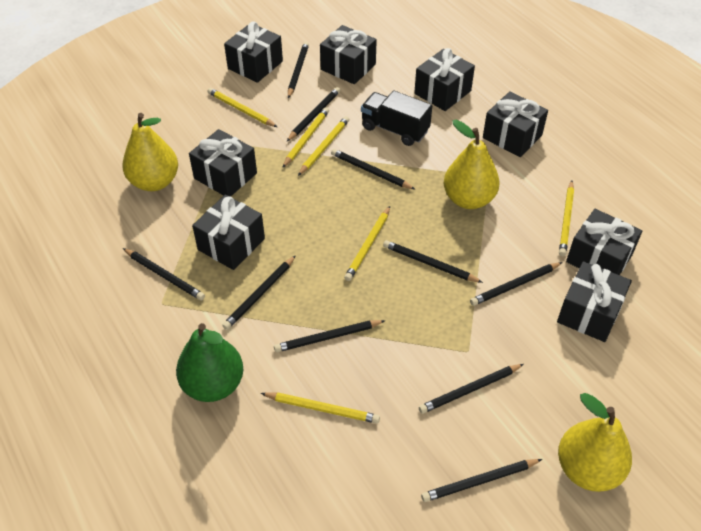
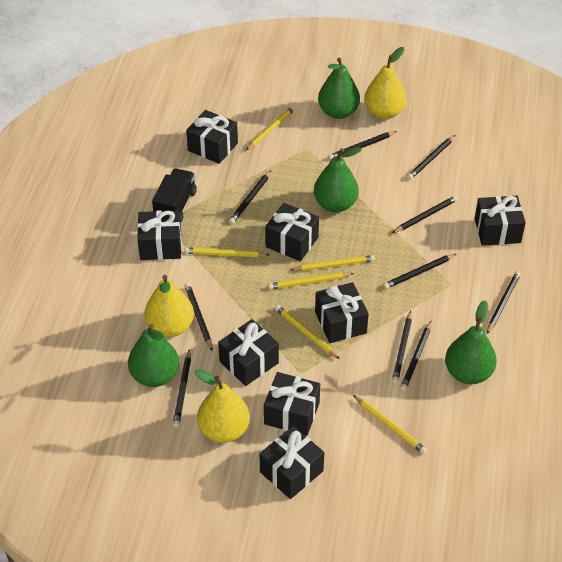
green pear: [176,323,243,402] = 1 -> [128,324,179,387] [314,147,362,212] [318,58,360,119] [445,300,497,384] = 4

